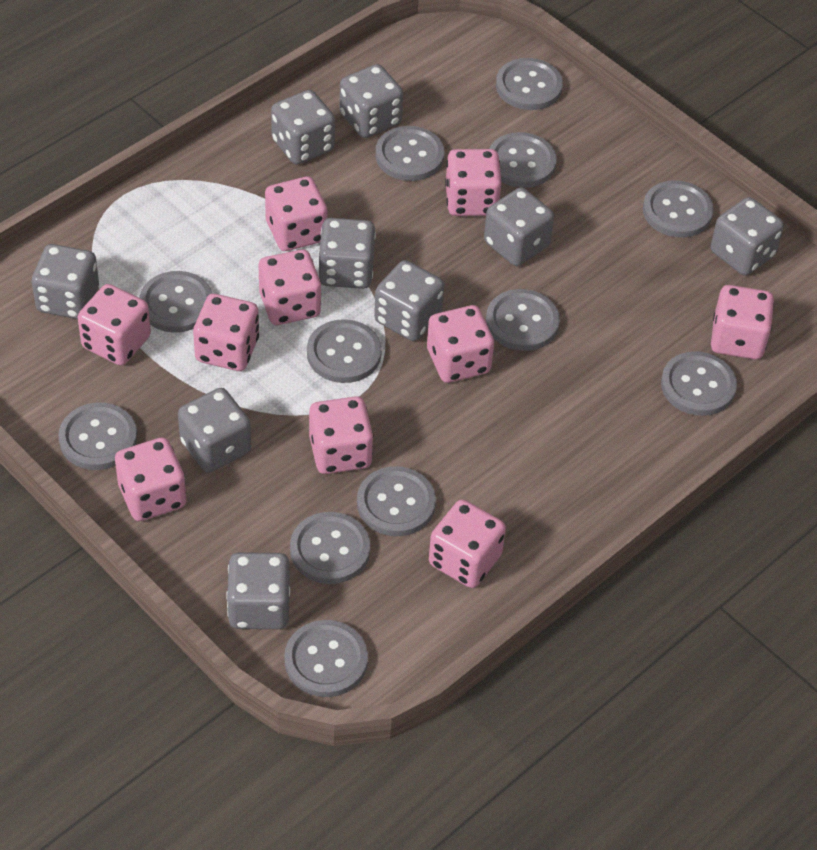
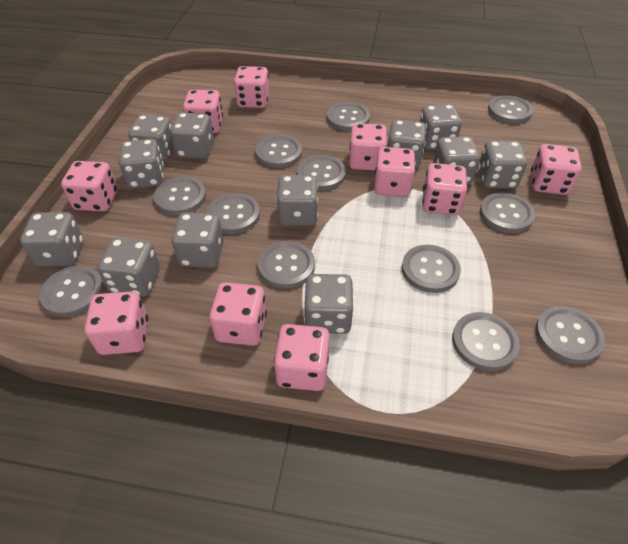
grey dice: [32,244,99,319] [178,388,251,473] [226,552,290,629] [271,90,335,165] [318,218,376,289] [339,64,403,138] [374,260,444,341] [484,188,554,266] [711,197,784,275] = 9 -> [20,212,83,267] [97,238,160,297] [119,139,164,189] [128,115,174,162] [170,112,214,159] [172,213,224,268] [276,175,318,226] [305,274,354,334] [388,120,426,168] [420,104,462,150] [433,136,480,184] [478,141,527,189] = 12

